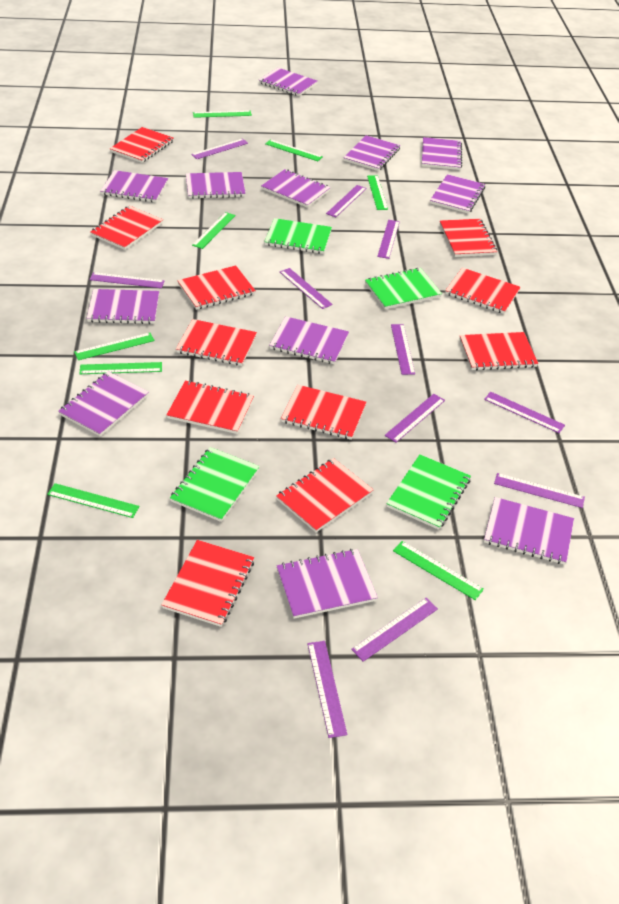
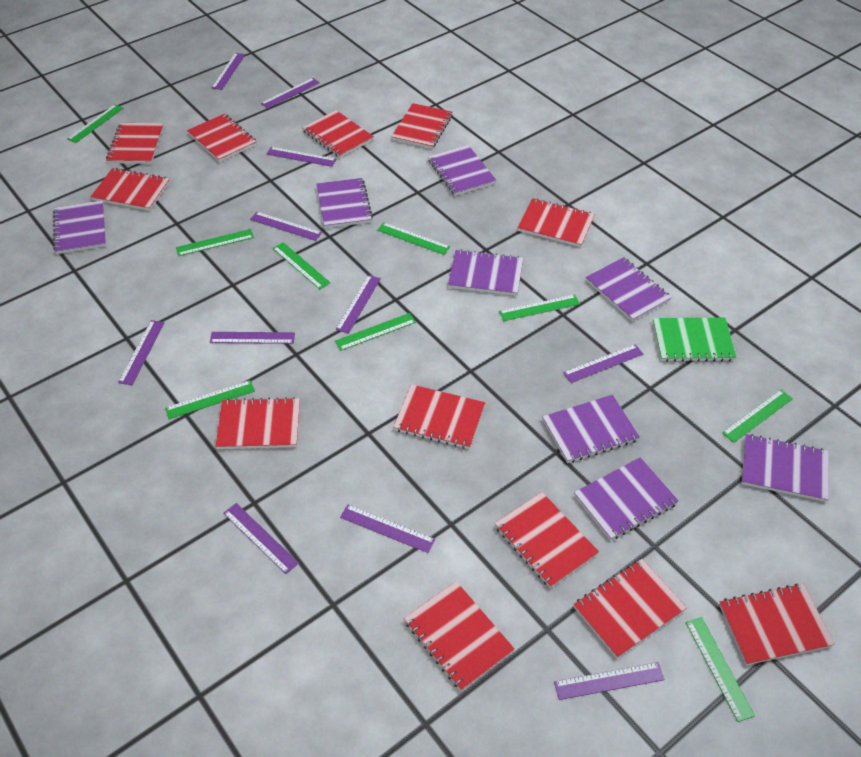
green notebook: [170,447,260,522] [264,218,332,254] [365,268,442,309] [386,455,471,530] = 4 -> [653,318,737,362] = 1
green ruler: [47,483,139,518] [74,333,155,360] [79,362,162,374] [192,212,236,249] [193,110,252,118] [265,139,323,161] [367,175,388,210] [393,541,484,600] = 8 -> [67,104,123,143] [165,380,255,419] [176,229,254,256] [273,242,330,289] [335,313,416,351] [377,222,450,255] [499,294,580,321] [686,617,755,722] [722,389,793,443] = 9
purple notebook: [58,371,149,436] [87,289,159,324] [100,170,168,202] [186,172,246,199] [259,68,318,96] [261,169,331,208] [269,316,349,364] [277,549,378,619] [343,135,400,171] [422,137,462,170] [430,174,485,214] [484,497,574,565] = 12 -> [53,200,106,254] [316,178,373,228] [428,145,497,196] [448,250,523,296] [542,395,640,463] [574,457,679,541] [586,257,672,322] [742,434,829,502] = 8
red notebook: [90,206,163,250] [110,127,173,163] [161,540,254,627] [166,380,254,434] [176,319,257,366] [177,266,256,310] [276,458,374,532] [281,385,366,440] [440,219,497,257] [445,268,521,314] [460,332,538,371] = 11 -> [90,168,170,211] [106,123,164,164] [187,114,257,162] [216,397,300,449] [302,110,374,158] [391,103,453,149] [393,384,485,449] [404,581,515,691] [494,492,599,588] [518,198,595,247] [574,559,687,658] [719,583,835,665] = 12

